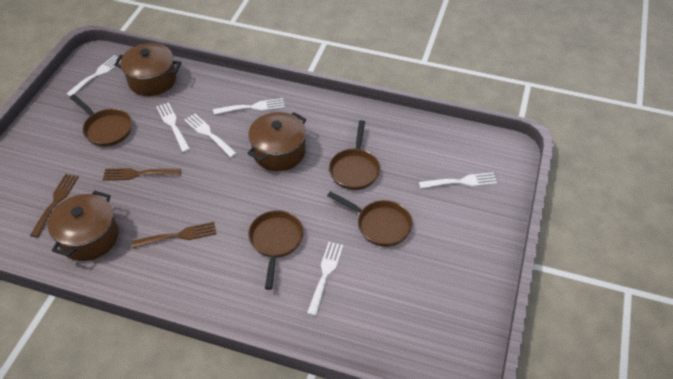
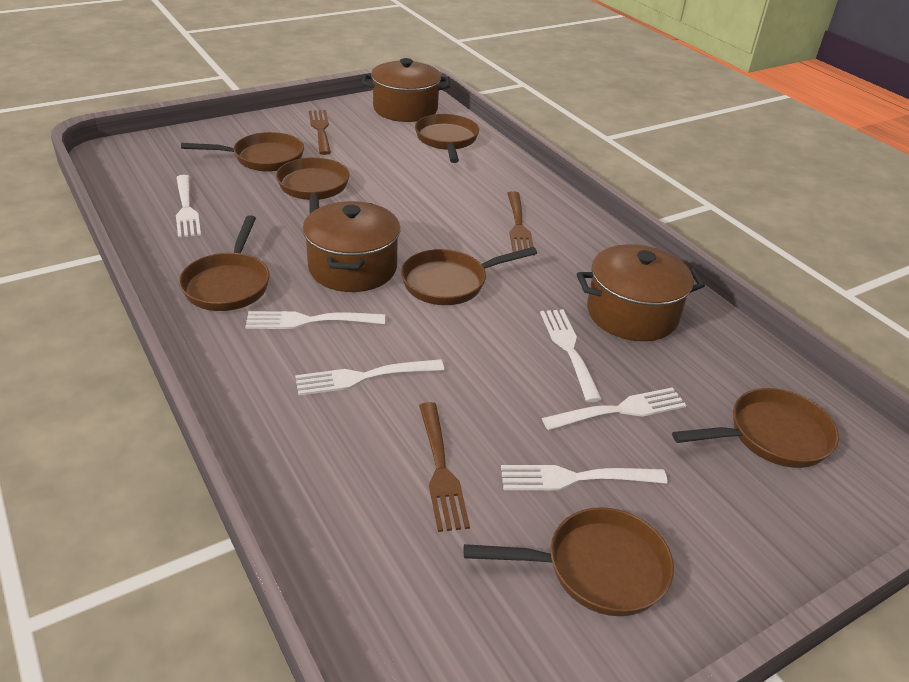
brown pan: [70,94,132,147] [248,210,304,290] [327,191,413,247] [329,120,380,190] = 4 -> [179,215,270,311] [181,132,304,172] [276,157,349,213] [401,247,537,305] [415,114,479,163] [464,507,674,616] [672,388,839,468] = 7

